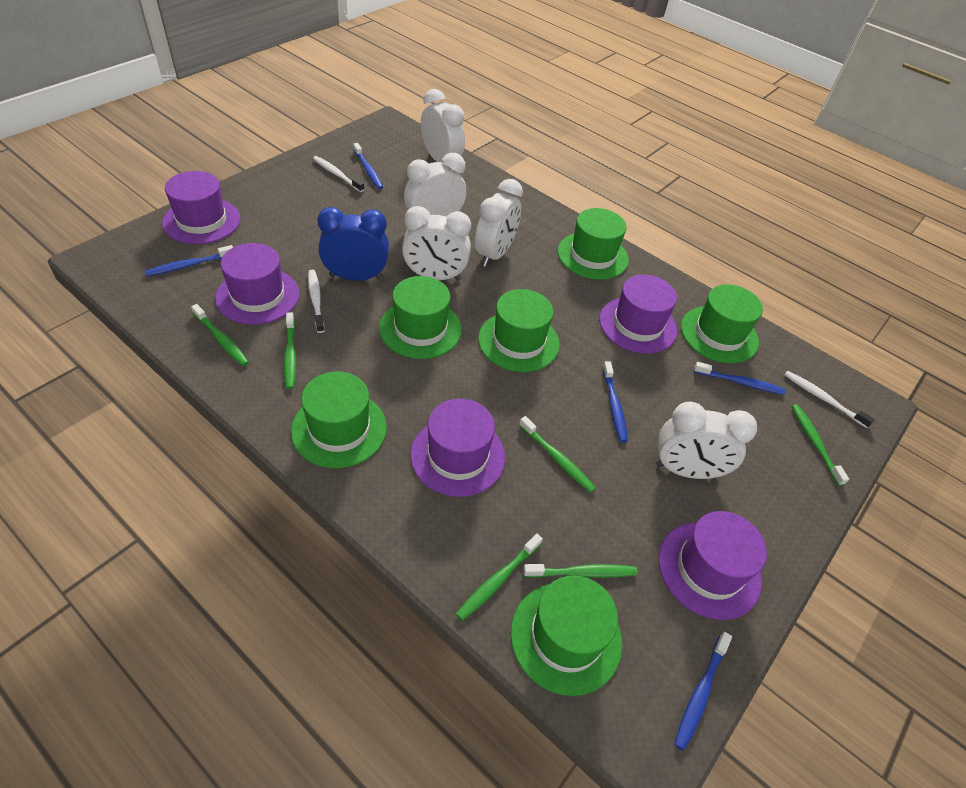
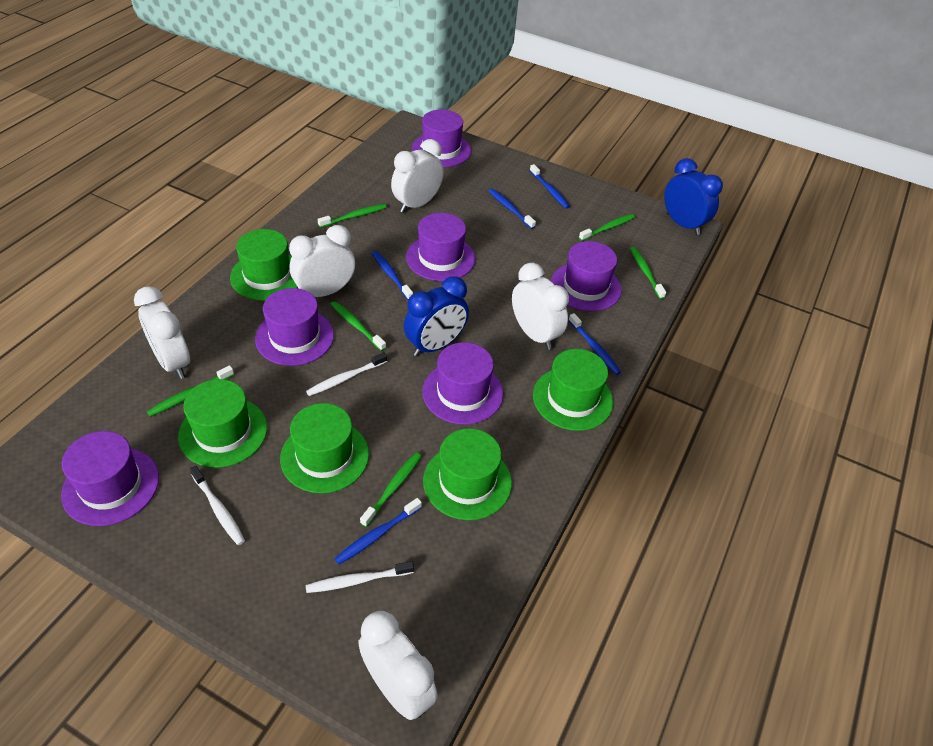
blue clock: [317,207,389,281] = 1 -> [404,276,469,356] [664,158,723,235] = 2
green hat: [291,371,387,468] [379,276,462,359] [478,289,560,372] [511,576,622,696] [558,208,629,280] [681,284,763,363] = 6 -> [178,379,267,468] [230,229,298,301] [280,403,369,493] [423,428,512,520] [533,349,613,431] = 5
purple hat: [162,171,240,244] [215,243,300,325] [411,399,505,497] [599,275,677,354] [659,511,767,620] = 5 -> [61,431,159,526] [255,288,334,366] [406,213,475,281] [412,109,471,167] [422,342,503,425] [551,241,621,311] = 6

